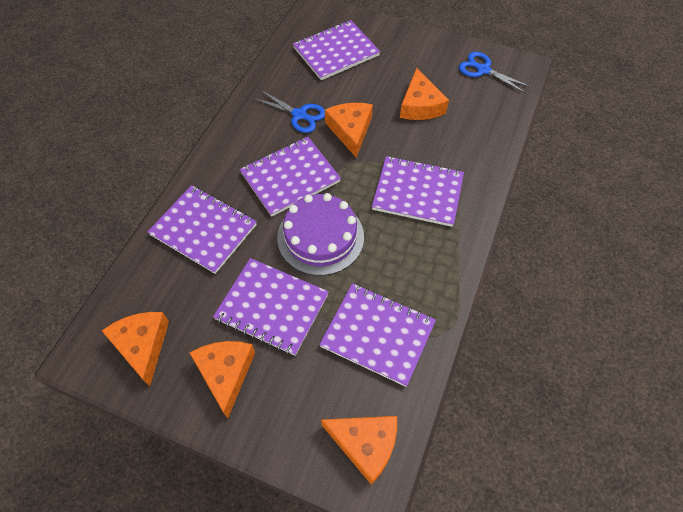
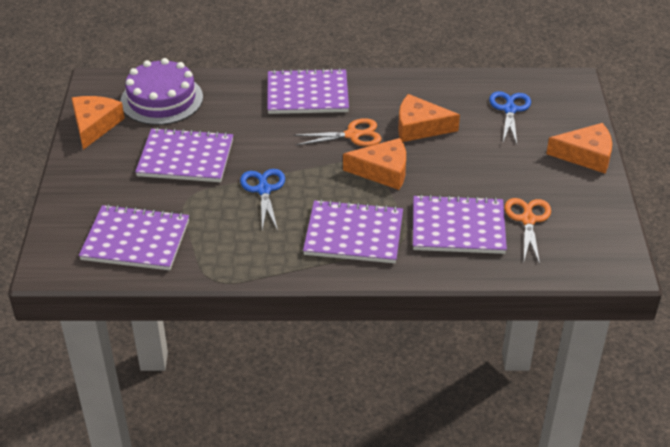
orange cheese: [102,312,169,386] [189,341,255,419] [321,416,397,485] [325,103,373,158] [400,68,449,120] = 5 -> [72,96,125,150] [343,138,406,190] [398,94,460,142] [546,123,612,173] = 4
orange scissors: none = 0 -> [294,118,382,147] [504,198,551,264] = 2
purple notebook: [148,185,257,274] [213,258,329,356] [240,137,341,217] [293,20,380,80] [319,283,436,387] [372,156,464,227] = 6 -> [79,204,189,270] [135,128,233,182] [267,68,349,114] [303,199,403,263] [413,194,507,254] = 5

